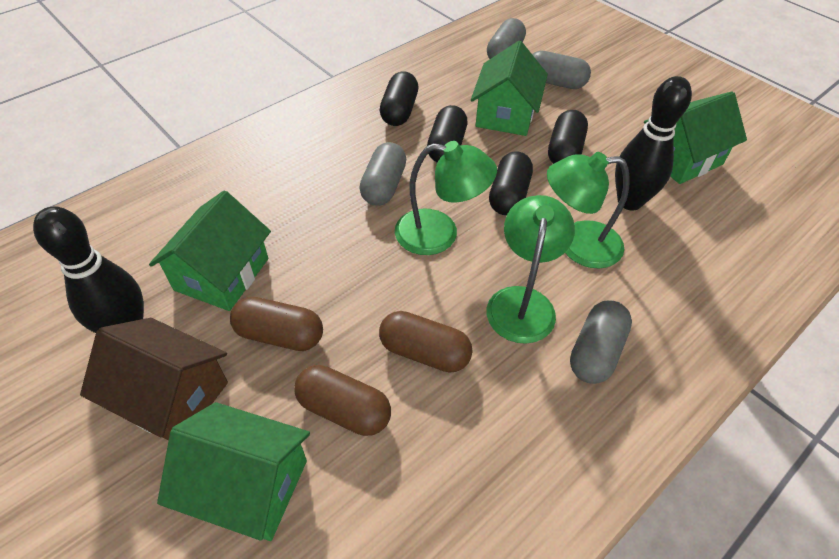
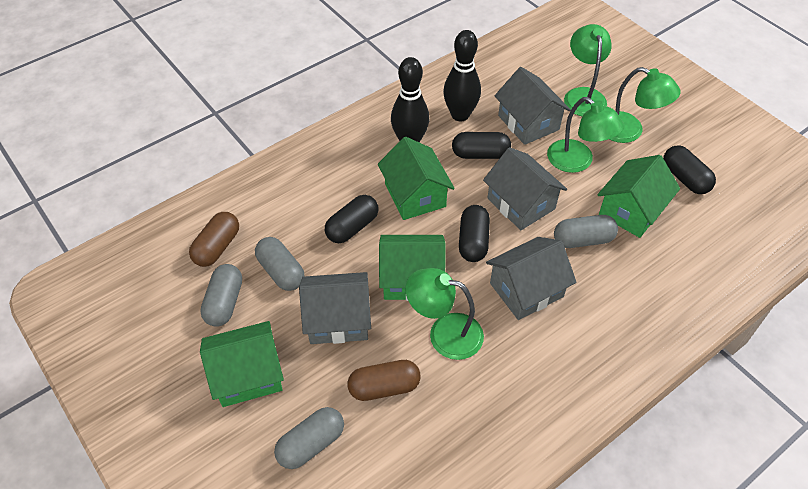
brown capsule: [230,297,323,351] [294,365,391,436] [379,311,473,373] = 3 -> [189,212,239,267] [347,360,421,401] = 2
brown house: [80,318,228,441] = 1 -> none = 0
green lamp: [395,141,497,255] [486,195,575,344] [547,152,630,268] = 3 -> [405,268,484,360] [547,97,625,173] [564,24,612,116] [609,67,681,143] = 4
grey house: none = 0 -> [299,272,371,344] [483,147,567,230] [486,237,577,320] [495,67,571,145] = 4

